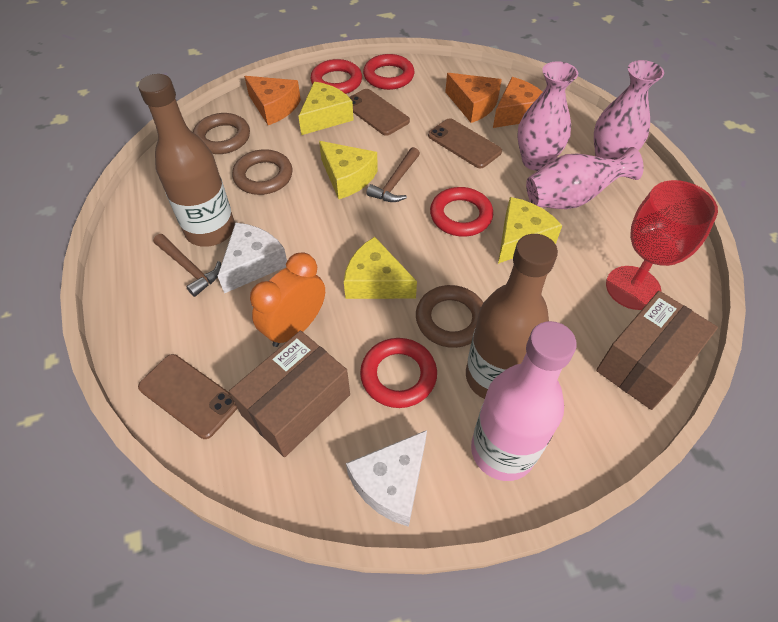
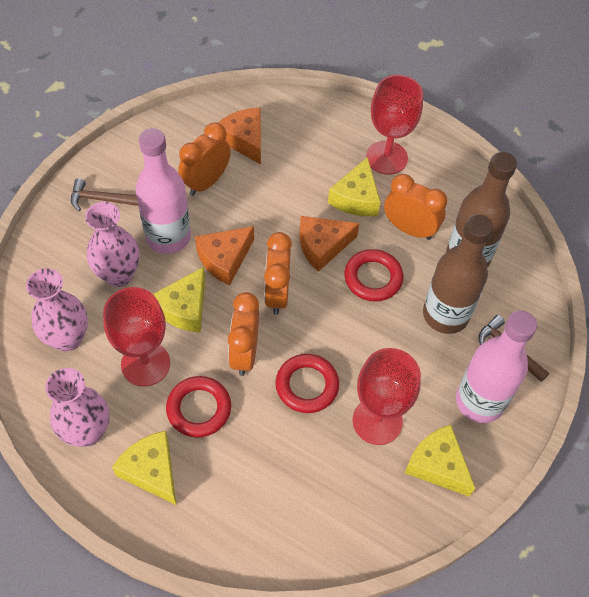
brown box: [229,330,350,457] [596,291,718,410] = 2 -> none = 0
brown phone: [138,354,238,439] [349,89,410,136] [428,118,502,169] = 3 -> none = 0
brown ring: [193,113,250,154] [232,149,293,195] [416,285,483,348] = 3 -> none = 0
orange clock: [250,252,325,347] = 1 -> [178,123,231,196] [228,292,259,376] [264,232,292,315] [384,174,447,240] = 4
pink bottle: [471,321,577,481] = 1 -> [136,128,191,254] [456,310,537,423] = 2
red goblet: [606,180,718,310] = 1 -> [103,287,170,387] [353,348,421,445] [366,75,423,175] = 3
red ring: [311,59,362,94] [360,338,437,408] [363,54,415,90] [430,187,493,237] = 4 -> [166,376,231,438] [276,354,339,413] [344,249,403,302] = 3
white cheese: [218,222,287,293] [346,430,427,527] = 2 -> none = 0

